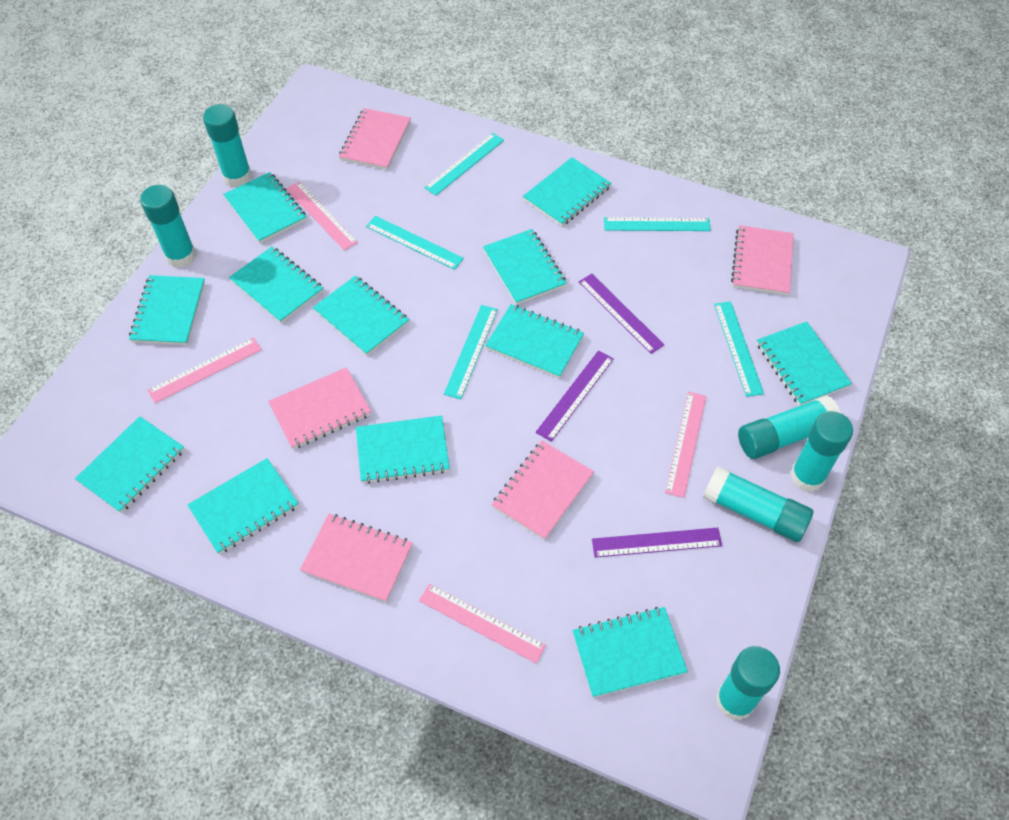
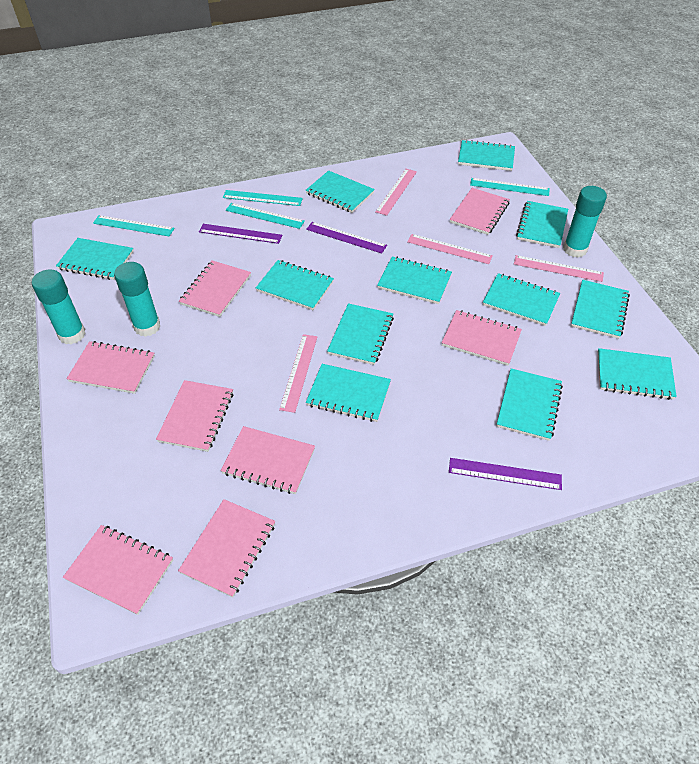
pink notebook: [268,367,371,449] [300,514,413,602] [339,108,411,170] [492,441,594,540] [731,225,794,295] = 5 -> [63,525,173,615] [67,341,155,394] [156,380,233,452] [178,499,275,597] [179,260,251,317] [221,426,315,494] [442,310,522,366] [450,188,510,235] = 8
turquoise glue stick: [140,185,196,268] [203,104,252,187] [703,466,813,542] [716,646,780,720] [738,396,841,459] [790,411,853,492] = 6 -> [32,269,86,345] [114,262,160,337] [563,186,607,258] = 3
turquoise ruler: [366,216,464,270] [424,133,504,195] [444,305,498,399] [604,217,711,231] [714,301,764,397] = 5 -> [93,215,175,236] [223,190,303,206] [226,203,305,229] [470,178,550,196] = 4

